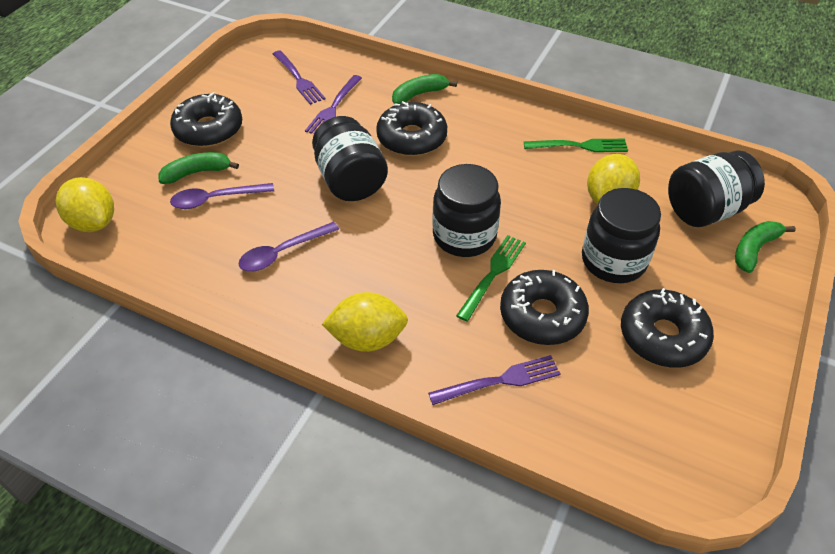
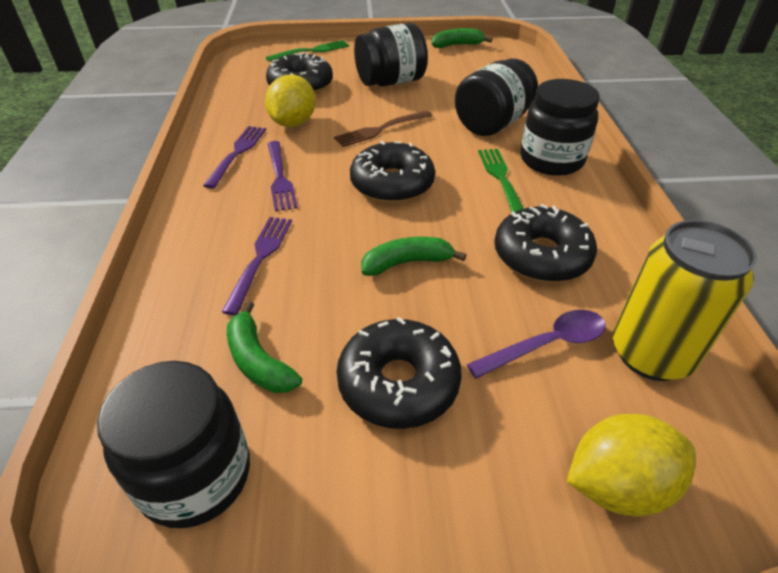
brown fork: none = 0 -> [334,111,433,147] = 1
purple spoon: [170,183,274,209] [239,222,339,271] = 2 -> [467,310,606,379] = 1
yellow can: none = 0 -> [613,220,757,381] = 1
yellow lemon: [56,177,114,232] [322,292,408,352] [587,154,640,204] = 3 -> [265,75,316,127] [566,414,696,517] = 2

